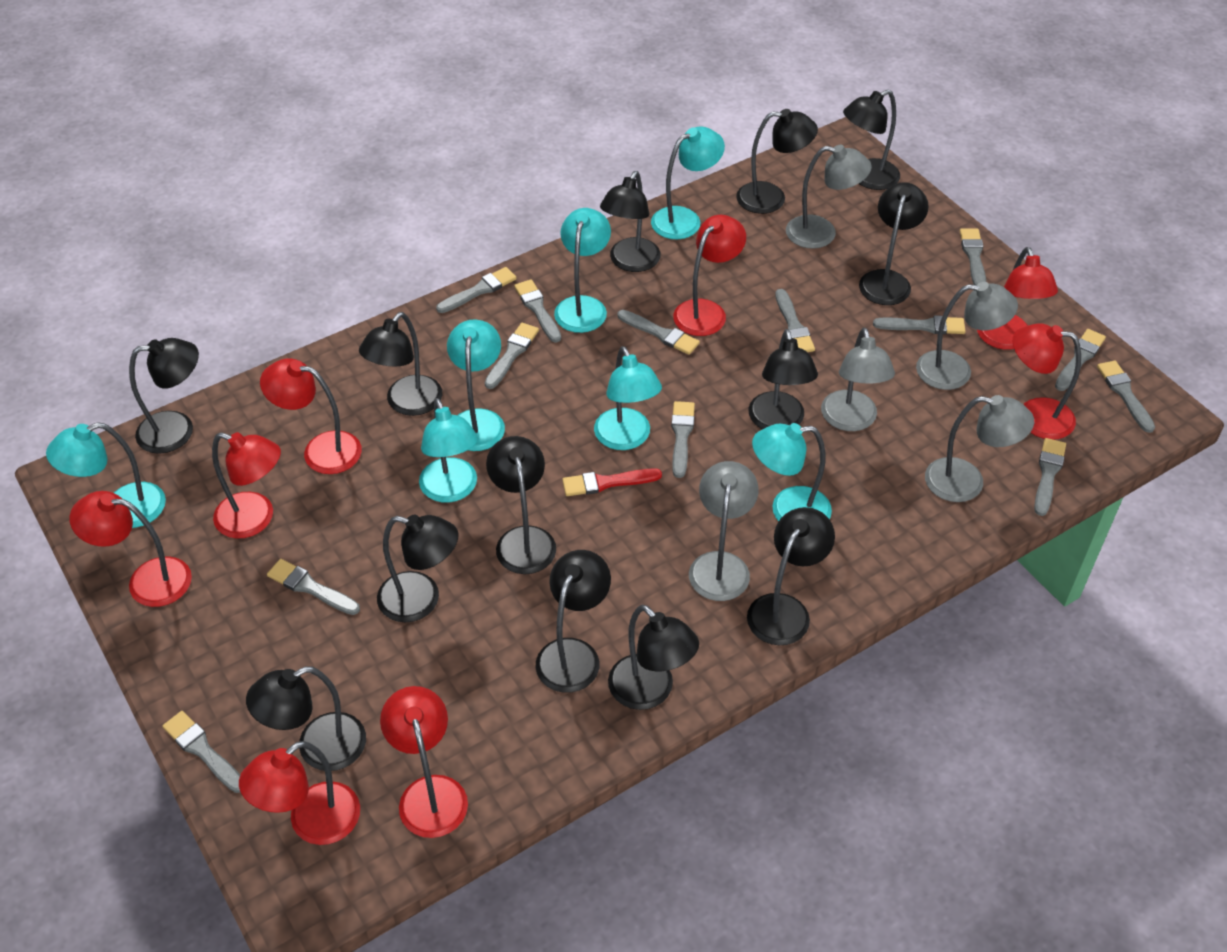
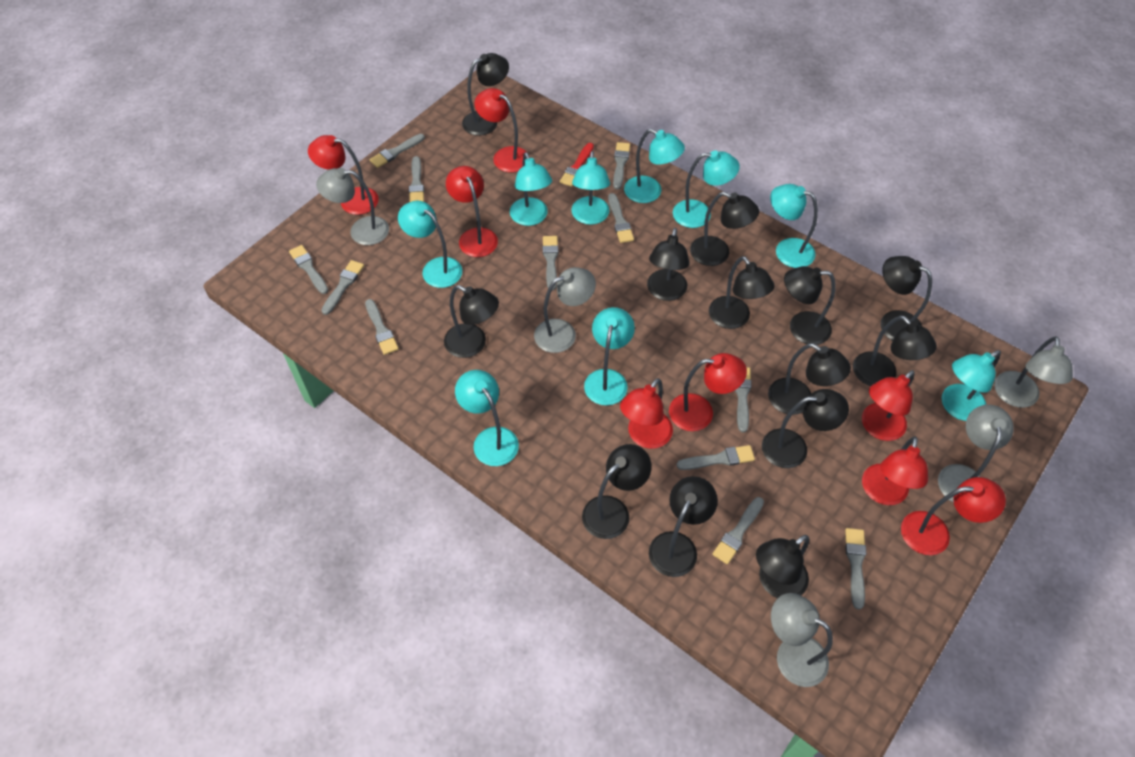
grey brush: [162,711,240,793] [267,559,360,615] [436,267,517,313] [485,323,539,389] [514,279,561,343] [618,310,700,355] [671,401,695,478] [775,289,815,352] [873,315,966,334] [960,228,986,286] [1034,438,1066,516] [1055,329,1106,391] [1097,361,1155,433] = 13 -> [289,245,328,294] [321,260,364,315] [365,299,399,355] [369,134,425,168] [409,156,424,202] [543,236,559,290] [608,193,634,243] [613,142,630,189] [677,445,755,470] [712,497,764,564] [735,367,752,433] [845,528,866,610] = 12
turquoise lamp: [46,422,166,528] [419,398,478,503] [447,320,505,451] [554,208,611,333] [594,346,662,450] [651,126,725,239] [752,423,832,521] = 7 -> [398,201,462,288] [455,370,519,466] [510,152,552,226] [571,151,610,225] [584,307,635,405] [624,129,685,203] [673,150,740,228] [770,184,818,268] [942,350,1001,421] = 9

